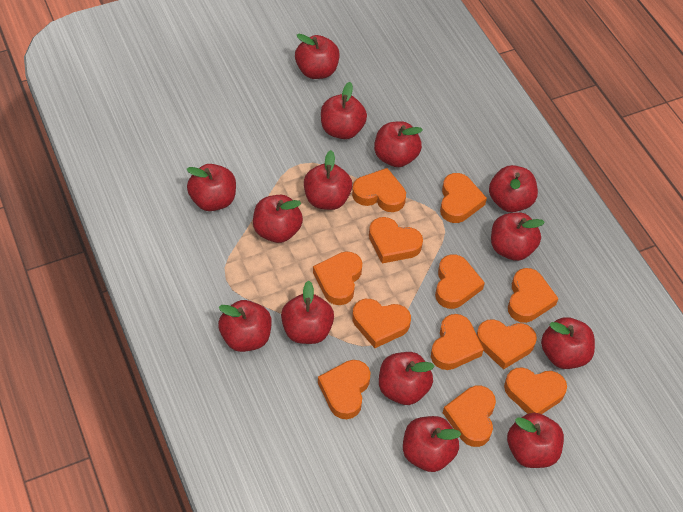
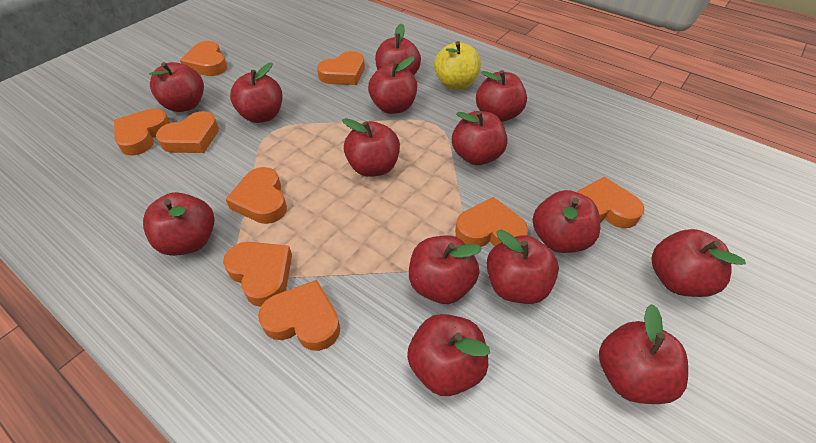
orange heart: [313,251,362,305] [318,360,371,419] [352,168,406,212] [352,299,411,348] [369,217,423,263] [431,314,484,370] [435,254,485,309] [440,173,487,223] [443,386,496,447] [476,319,537,370] [504,367,567,414] [508,268,559,323] = 12 -> [114,109,170,156] [156,111,219,153] [180,41,227,76] [223,242,292,307] [225,167,287,224] [258,280,340,351] [317,51,365,85] [455,197,528,247] [577,177,644,228] = 9
yellow apple: none = 0 -> [434,41,481,90] = 1

